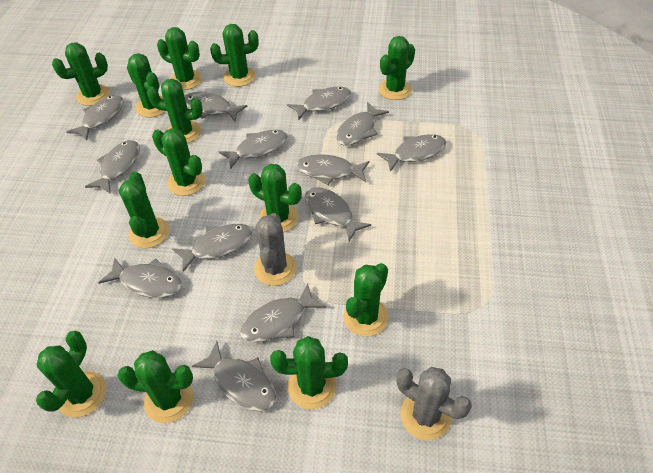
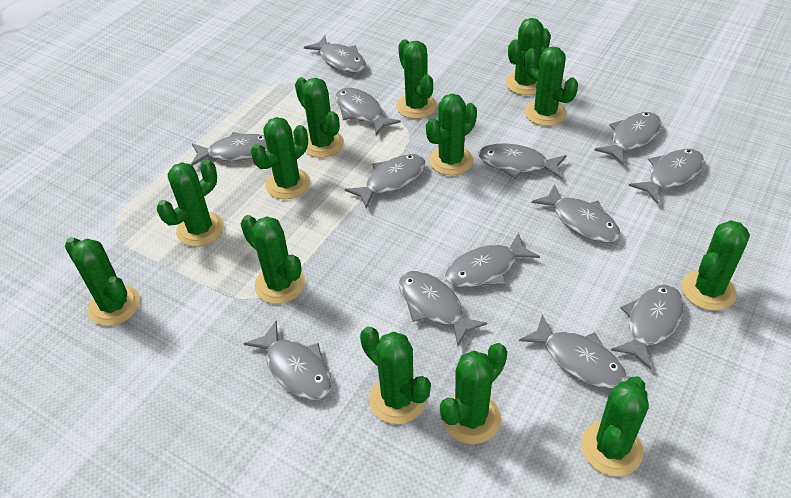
grey cactus: [254,213,297,286] [396,367,472,440] = 2 -> none = 0

